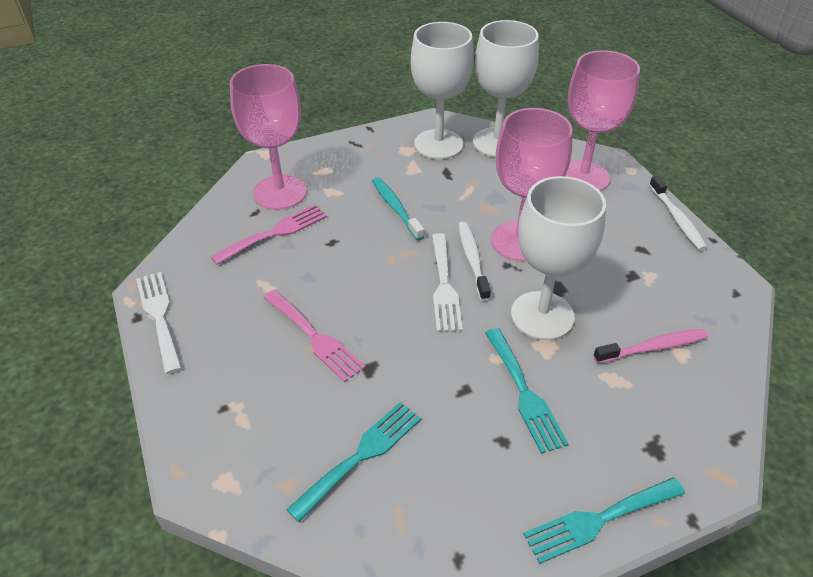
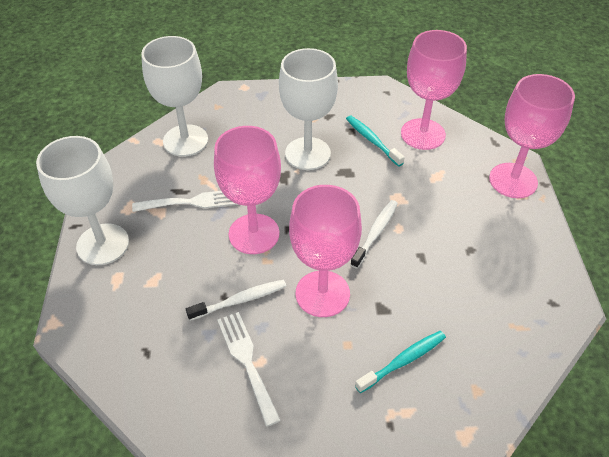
pink fork: [210,204,327,265] [263,290,366,382] = 2 -> none = 0
pink goblet: [230,64,307,210] [491,108,573,261] [565,50,640,191] = 3 -> [214,126,281,254] [289,185,362,317] [401,30,467,150] [489,74,575,198] = 4
pink toothbrush: [593,329,708,364] = 1 -> none = 0
turquoise fork: [286,402,421,522] [485,328,569,454] [523,477,685,564] = 3 -> none = 0
turquoise toothbrush: [372,177,424,240] = 1 -> [346,115,405,167] [355,331,446,393] = 2

